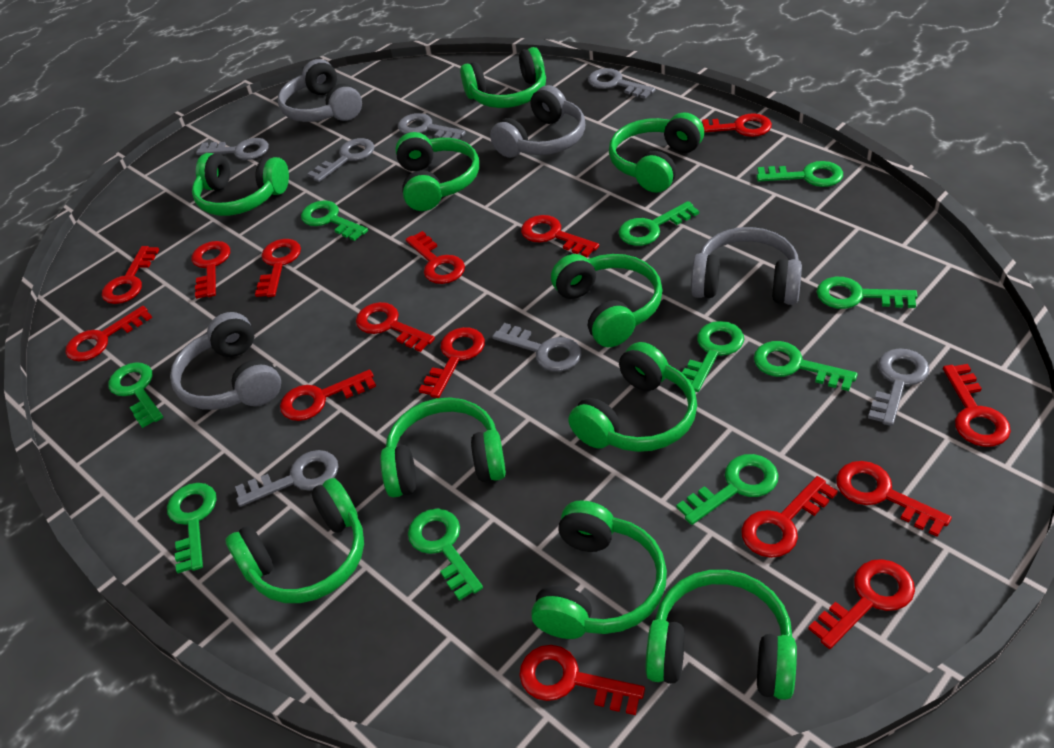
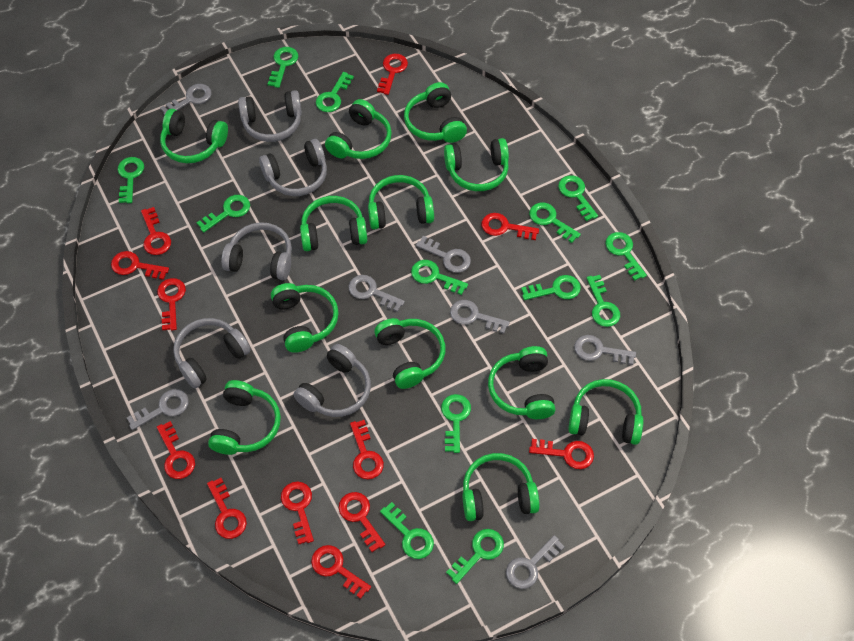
green headphones: [192,153,289,216] [225,478,364,603] [380,398,506,497] [396,132,479,211] [460,47,546,108] [531,500,667,639] [551,254,663,347] [568,342,697,452] [609,112,704,193] [646,570,797,700] = 10 -> [160,109,228,163] [208,380,281,455] [271,283,339,353] [300,196,367,251] [325,99,392,159] [368,175,434,229] [374,318,445,389] [404,82,467,143] [444,138,509,191] [462,453,540,521] [488,346,555,419] [568,379,644,445] = 12
green key: [108,362,163,428] [167,483,217,573] [301,200,368,241] [408,509,483,601] [619,201,699,246] [676,454,778,525] [682,321,744,392] [754,341,858,391] [756,161,843,187] [817,277,917,309] = 10 -> [118,157,144,203] [197,195,250,233] [268,47,298,88] [316,72,354,112] [380,502,434,559] [411,260,468,295] [441,394,471,453] [446,529,504,584] [521,275,581,300] [529,202,581,243] [558,175,598,221] [587,275,620,327] [605,232,647,281] = 13
grey headphones: [170,312,281,410] [278,59,362,122] [490,85,585,158] [691,227,802,305] = 4 -> [173,318,251,388] [221,222,292,280] [238,90,302,142] [259,139,327,196] [294,344,371,417] = 5
red key: [65,306,152,362] [102,246,159,304] [192,241,230,299] [255,239,301,297] [280,370,376,421] [356,302,435,352] [406,231,465,284] [419,327,485,398] [519,645,645,715] [521,215,599,257] [702,113,772,137] [741,476,838,558] [808,559,915,649] [836,461,952,537] [943,364,1011,447] = 15 -> [111,251,169,280] [141,207,171,255] [157,278,186,331] [157,421,195,479] [207,478,247,539] [281,481,314,544] [311,545,371,599] [339,492,385,552] [350,420,384,479] [377,54,408,95] [482,213,539,240] [529,439,594,469] = 12

